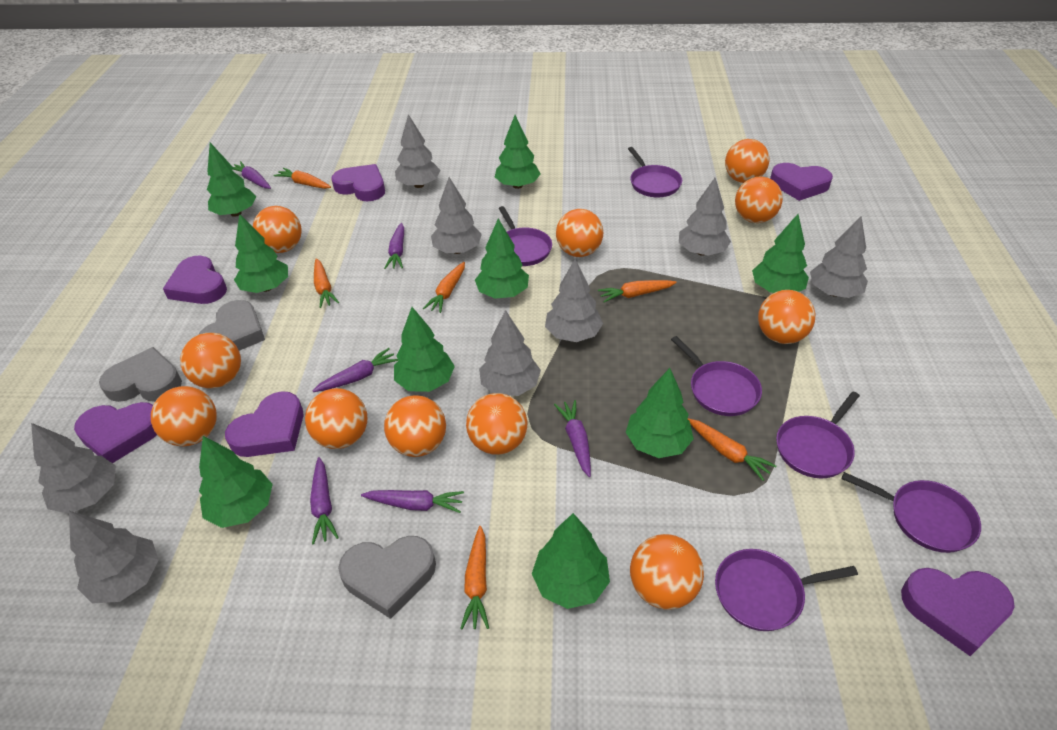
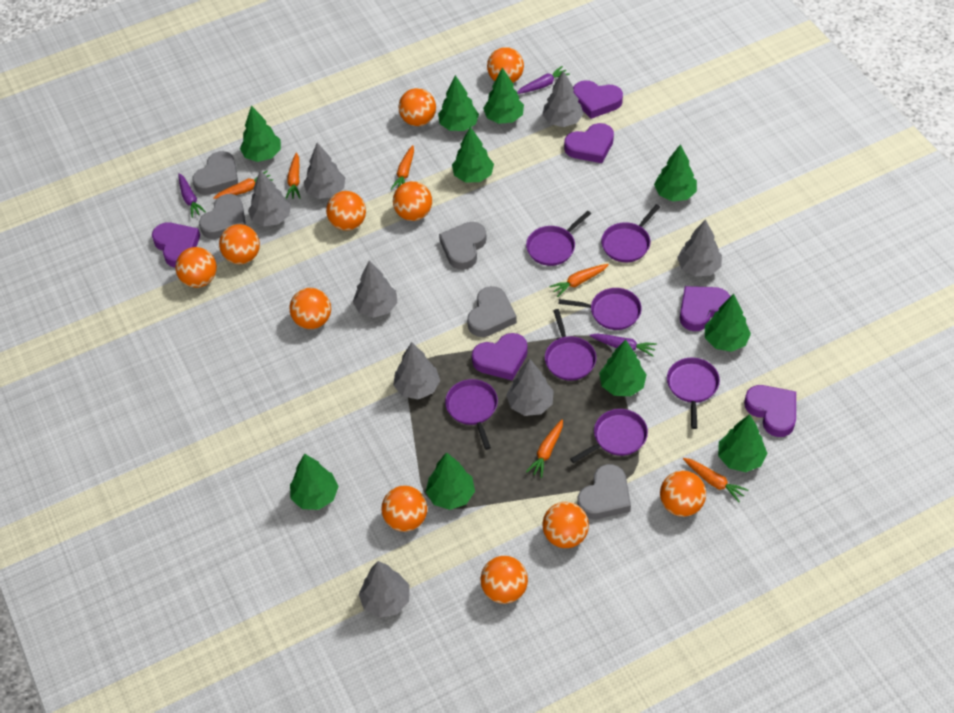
green tree: [199,436,273,528] [207,143,256,217] [234,214,288,293] [394,307,455,392] [475,218,529,299] [495,115,540,189] [532,513,610,609] [626,368,694,458] [752,214,809,293] = 9 -> [240,106,281,162] [290,453,339,510] [426,452,475,510] [438,75,479,131] [452,126,494,182] [483,67,524,124] [599,339,646,396] [654,144,697,201] [705,294,751,352] [718,414,767,472] = 10
grey heart: [99,347,182,402] [199,300,265,351] [338,536,436,619] = 3 -> [192,151,238,195] [199,194,246,239] [439,222,487,270] [467,286,517,337] [577,464,631,519] = 5
purple carrot: [233,161,271,189] [310,457,339,545] [313,348,398,392] [361,490,464,513] [384,223,404,269] [554,400,591,477] = 6 -> [178,173,206,218] [517,66,570,94] [589,333,657,356] = 3
purple pan: [498,206,552,266] [628,147,682,197] [671,336,762,416] [715,549,858,631] [776,392,860,478] [842,472,981,553] = 6 -> [445,379,498,450] [526,211,591,266] [545,309,596,381] [558,288,642,330] [570,409,648,463] [601,204,660,262] [667,358,720,429] = 7

